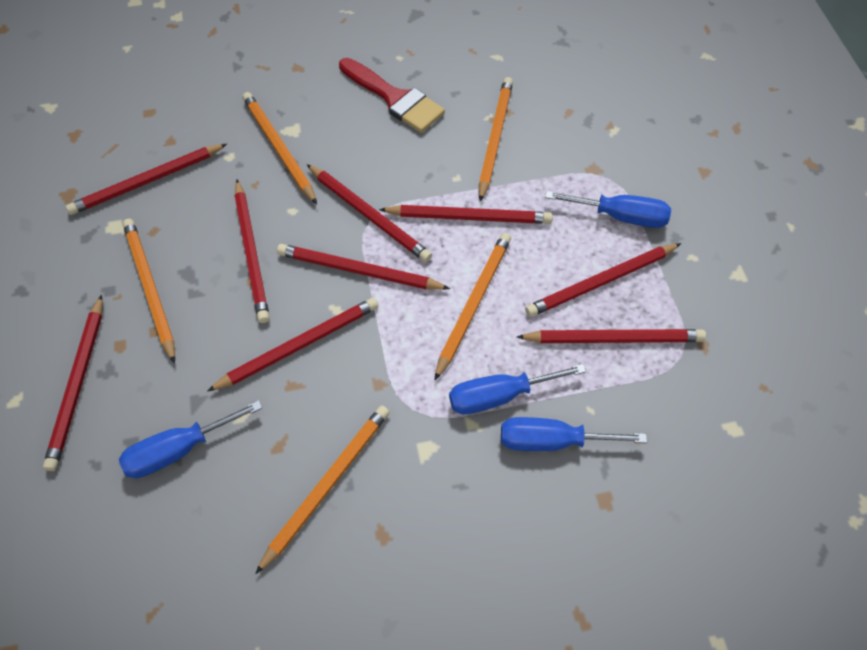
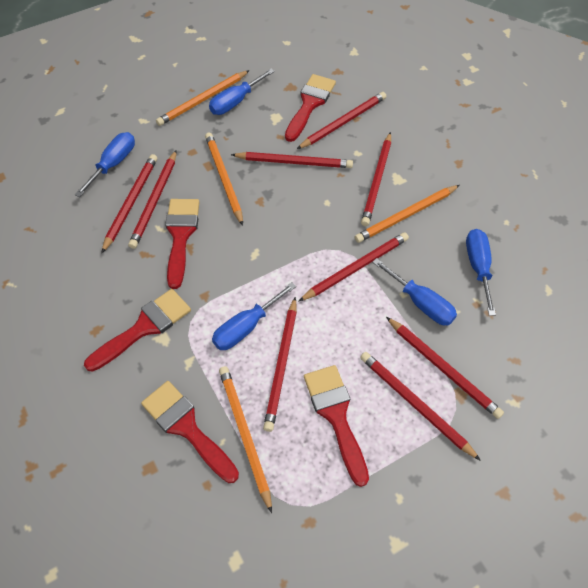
blue screwdriver: [119,400,262,478] [449,364,586,414] [501,417,647,451] [545,191,671,228] = 4 -> [75,132,135,197] [209,69,275,115] [212,282,296,350] [372,258,457,325] [466,229,496,316] = 5
orange pencil: [123,219,175,364] [242,92,317,204] [255,405,390,574] [434,233,511,381] [479,77,513,202] = 5 -> [156,70,250,126] [205,133,243,226] [219,366,272,513] [355,185,460,243] = 4
red brush: [339,58,445,133] = 1 -> [84,289,191,372] [141,381,239,483] [165,199,199,289] [285,74,336,142] [304,365,369,487] = 5

